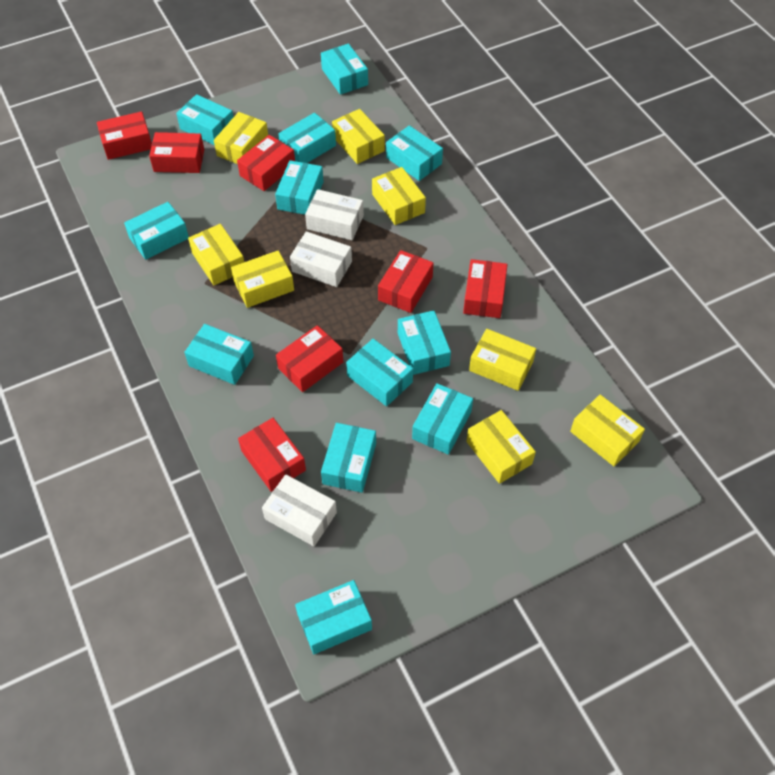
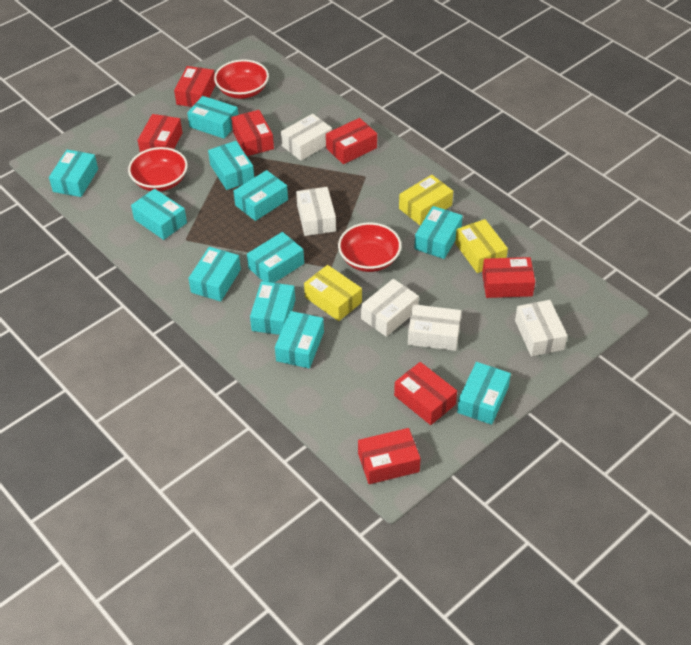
red bowl: none = 0 -> [128,147,188,192] [214,59,269,99] [338,223,401,272] = 3
turquoise box: [124,202,189,260] [176,94,233,145] [184,324,254,385] [275,160,323,215] [278,113,336,163] [295,580,372,654] [321,44,368,95] [321,423,376,493] [346,339,413,406] [386,125,443,181] [398,310,451,375] [412,383,473,455] = 12 -> [49,150,98,197] [131,189,187,240] [187,96,238,139] [188,247,241,301] [208,141,254,190] [233,170,288,221] [247,232,304,283] [250,281,295,335] [275,311,324,369] [414,206,463,259] [457,362,511,425] = 11
white box: [262,474,337,546] [290,231,352,287] [305,189,364,240] = 3 -> [281,114,332,161] [296,187,336,236] [361,279,419,337] [408,304,461,351] [515,300,567,357] = 5
yellow box: [188,224,244,285] [214,112,268,164] [231,250,294,308] [332,109,385,164] [372,167,426,225] [466,410,536,484] [469,329,536,391] [570,395,645,466] = 8 -> [304,265,362,321] [399,175,453,225] [455,219,508,273] = 3

